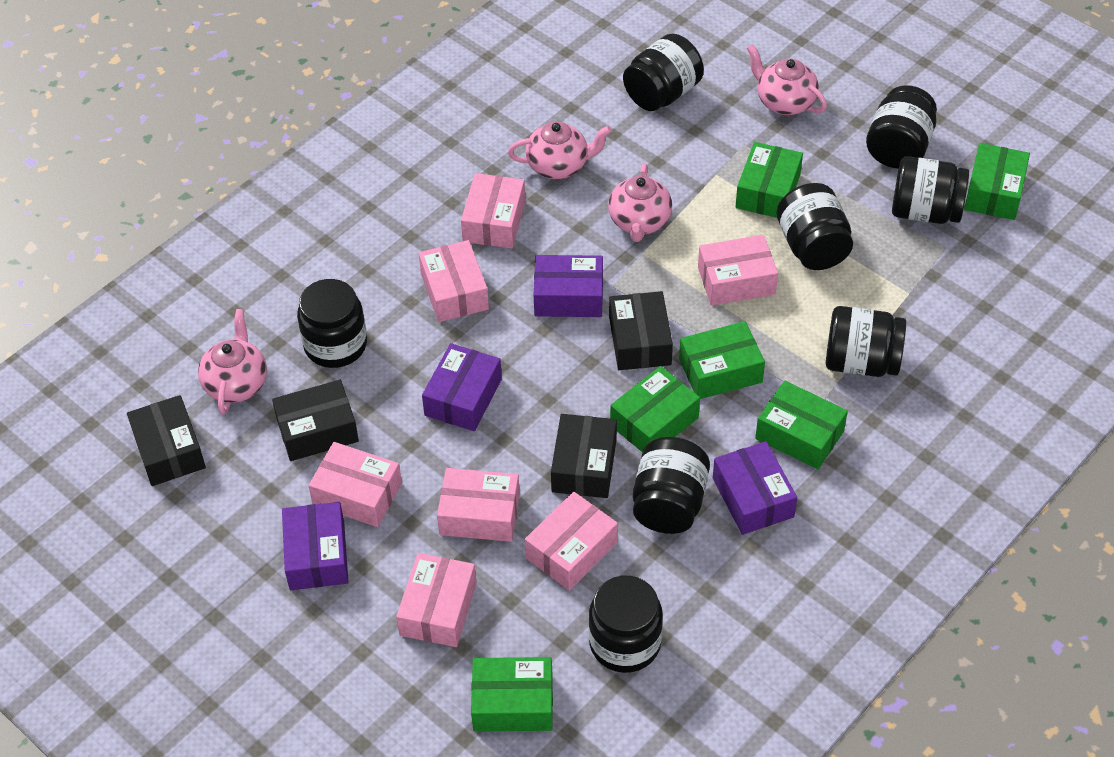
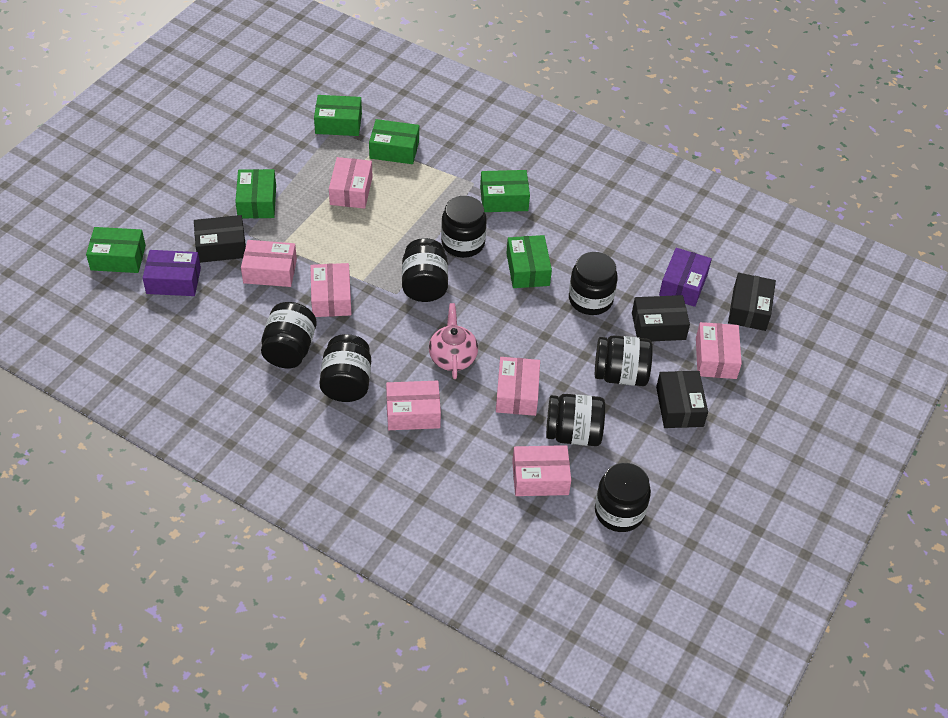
pink teapot: [198,309,267,414] [508,121,612,179] [608,163,672,242] [747,44,827,115] = 4 -> [429,303,478,379] = 1
purple box: [282,502,348,590] [422,343,502,431] [534,255,603,317] [713,441,797,535] = 4 -> [143,250,201,296] [659,248,712,307] = 2

